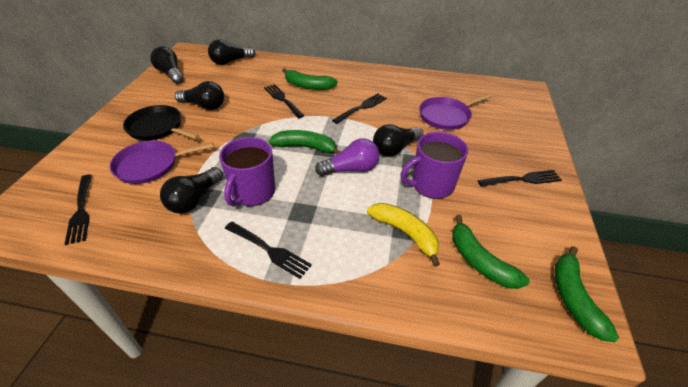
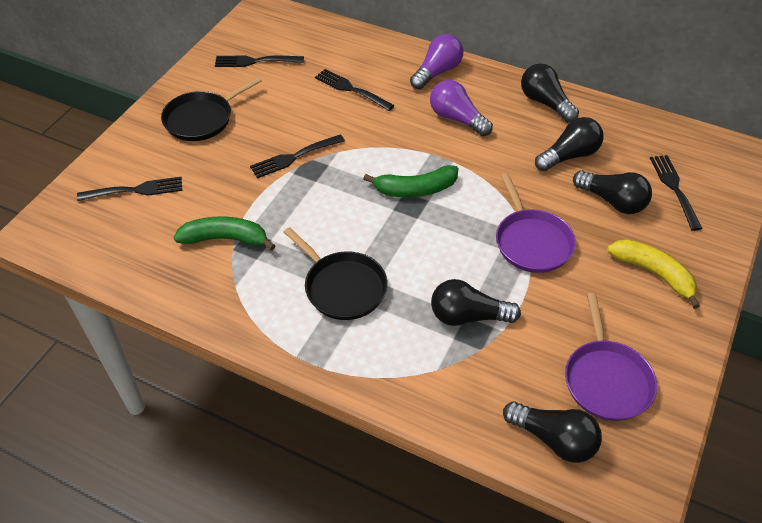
black pan: [123,105,199,141] = 1 -> [161,77,262,141] [284,227,388,320] = 2
green banana: [269,130,340,155] [282,68,338,90] [452,215,530,289] [554,246,619,342] = 4 -> [174,216,276,250] [363,165,458,197] = 2
purple light bulb: [315,138,379,176] = 1 -> [410,34,463,89] [430,80,493,136] = 2
purple mug: [219,137,275,207] [401,132,468,199] = 2 -> none = 0

